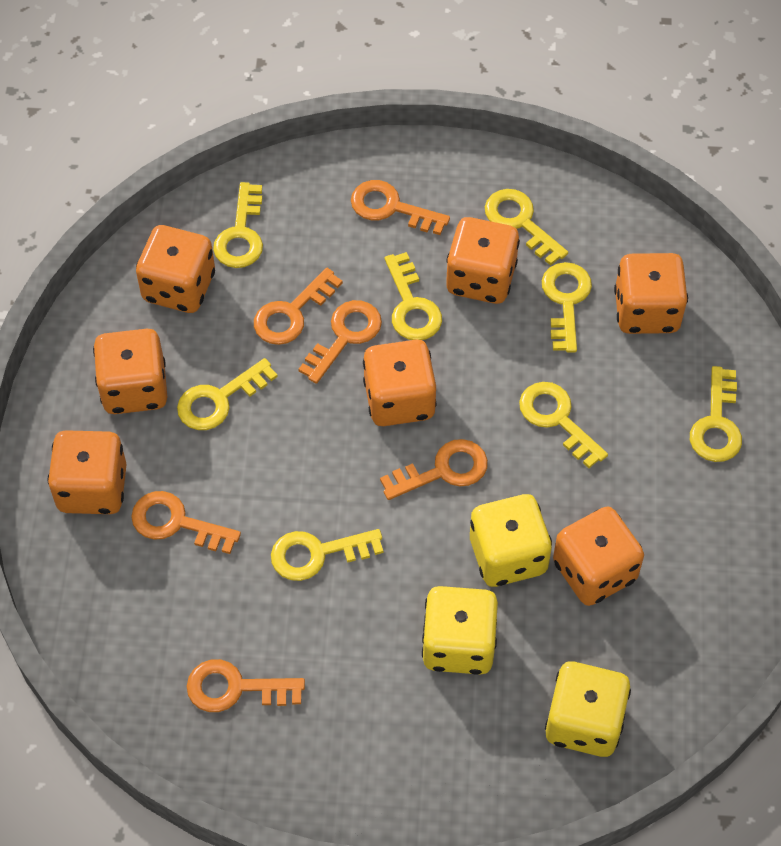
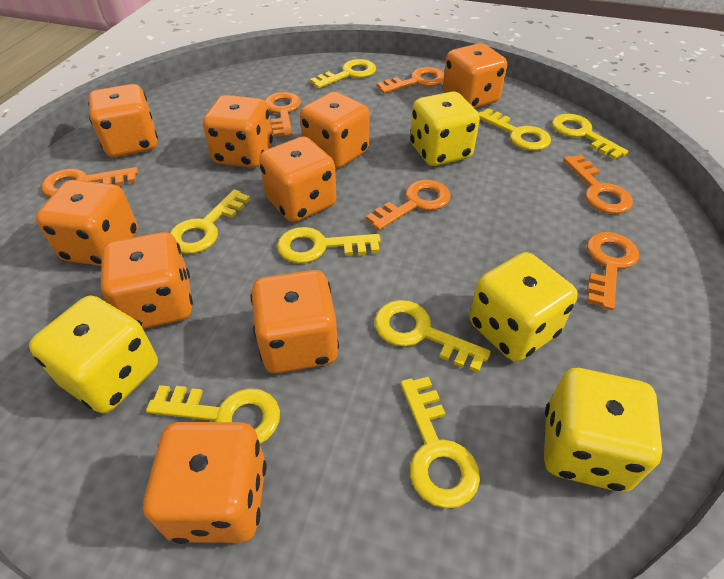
orange dice: [48,430,127,514] [93,329,167,414] [136,225,215,313] [363,340,436,426] [446,217,520,304] [553,506,644,606] [614,253,688,334] = 7 -> [36,180,138,266] [88,84,158,157] [101,232,193,329] [143,422,267,544] [203,95,273,168] [251,270,339,373] [259,136,336,222] [300,92,369,169] [443,43,507,108] = 9
yellow dice: [422,586,498,675] [470,494,552,587] [545,661,631,757] = 3 -> [29,296,158,413] [410,91,480,166] [469,252,578,362] [544,368,662,492] = 4

